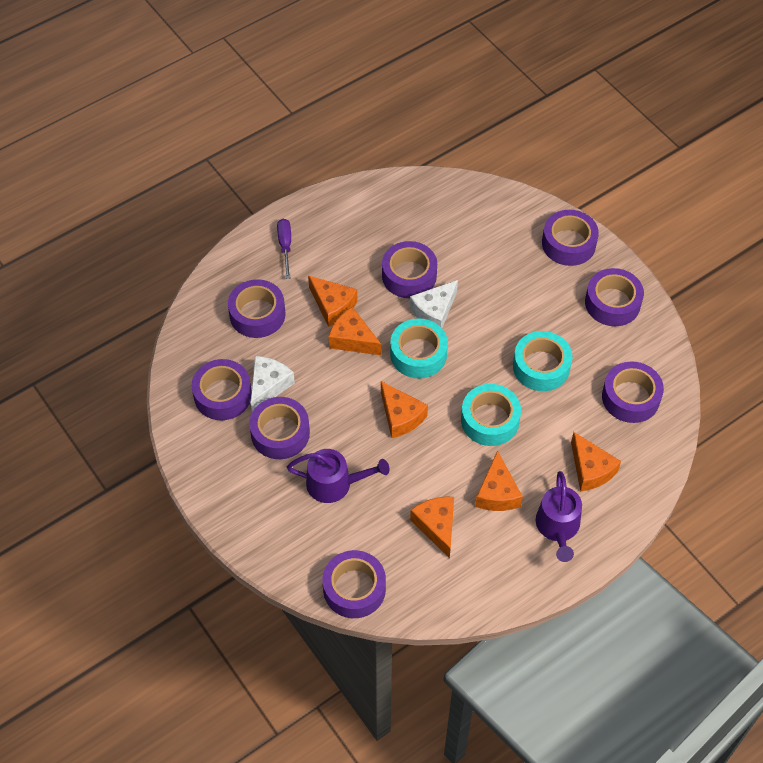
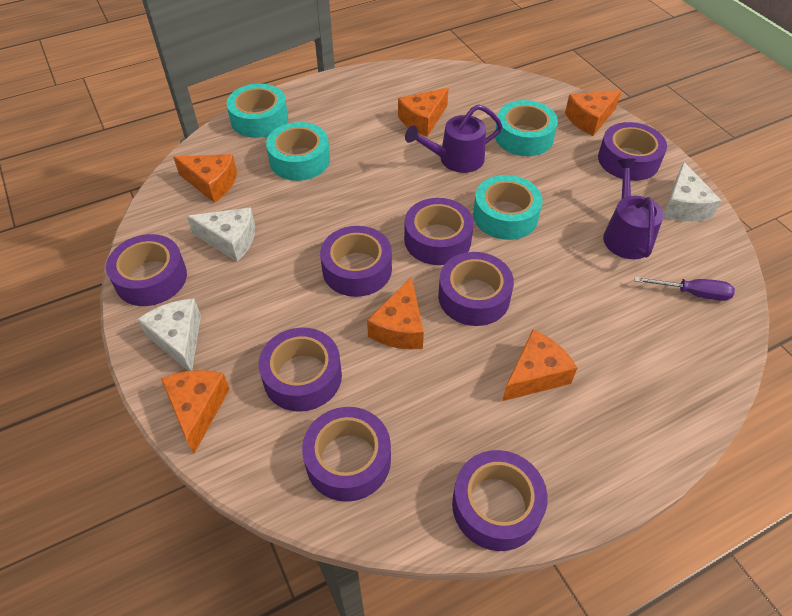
turquoise tape: [390,319,448,379] [461,384,521,446] [513,331,572,391] = 3 -> [227,84,288,138] [266,122,330,181] [473,175,543,240] [495,100,558,156] = 4
white cheese: [251,356,295,412] [410,280,458,328] = 2 -> [138,299,201,371] [187,208,255,262] [663,162,721,221] = 3

